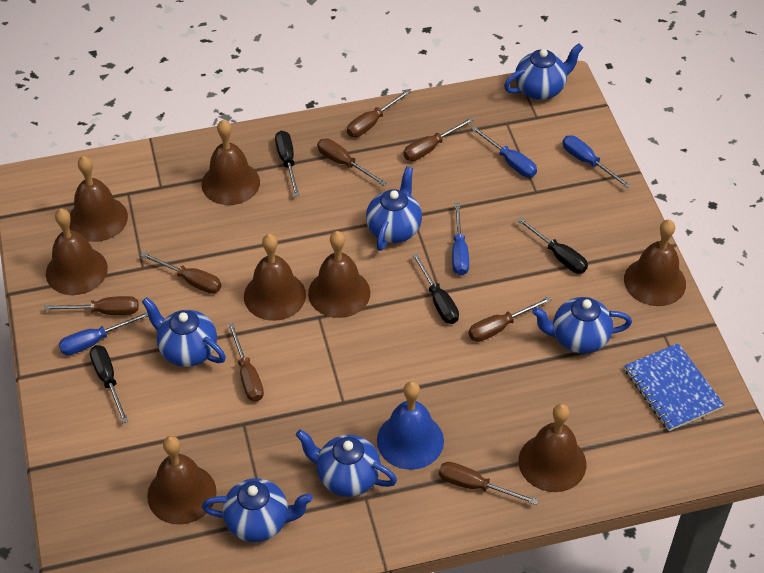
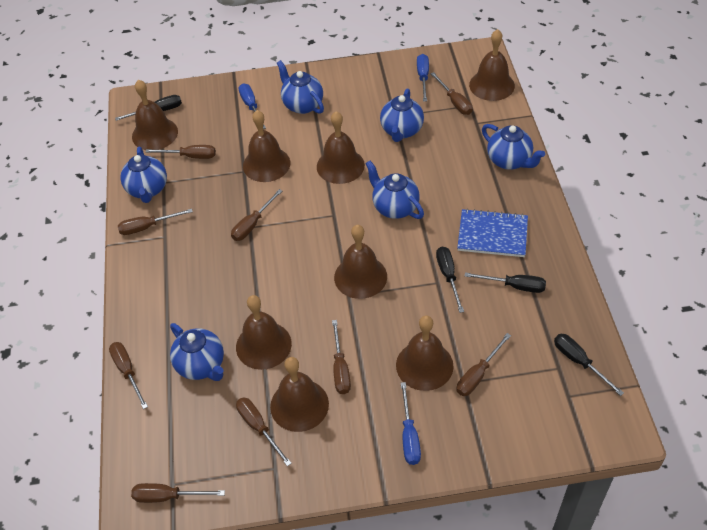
blue bell: [377,381,444,470] = 1 -> none = 0
blue screwdriver: [59,312,148,355] [452,203,469,275] [471,126,537,177] [562,135,631,188] = 4 -> [239,83,266,129] [401,382,421,465] [417,54,429,102] = 3
brown screwdriver: [44,296,139,315] [140,252,222,294] [228,323,264,402] [317,138,387,186] [347,89,411,137] [403,117,474,161] [439,462,538,505] [469,297,552,342] = 8 -> [109,342,148,409] [118,209,193,235] [131,483,225,503] [145,145,216,159] [231,189,282,241] [236,397,292,466] [332,320,351,394] [430,72,473,115] [457,333,511,396] = 9

